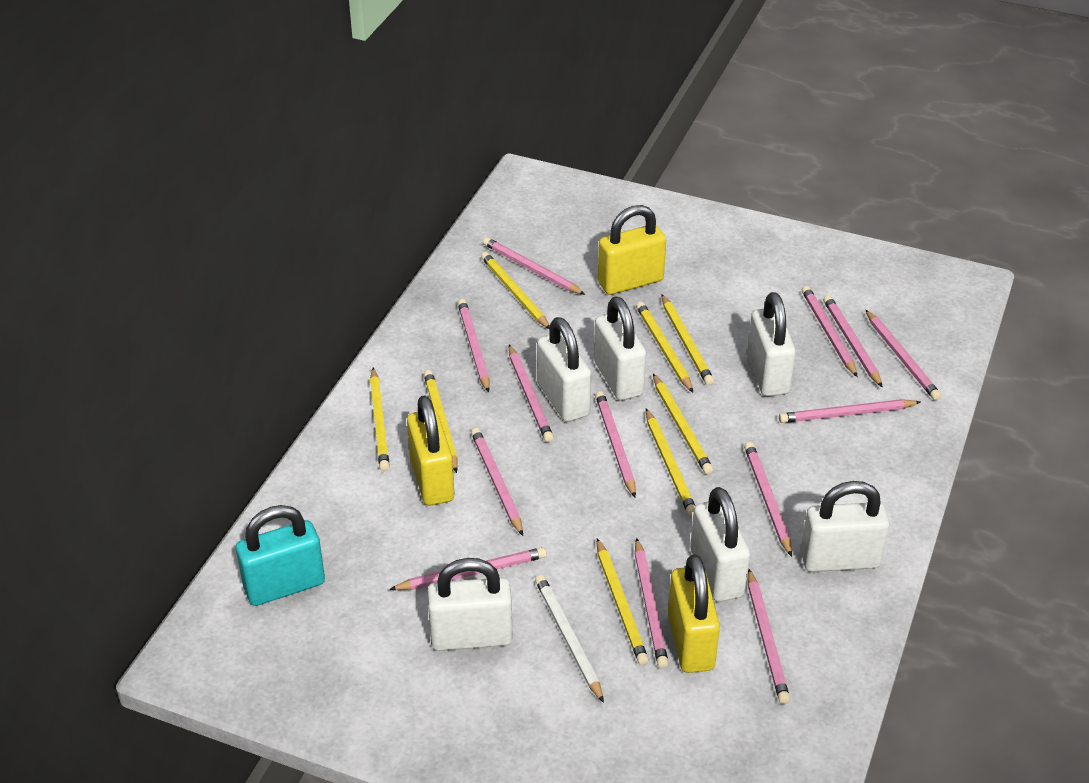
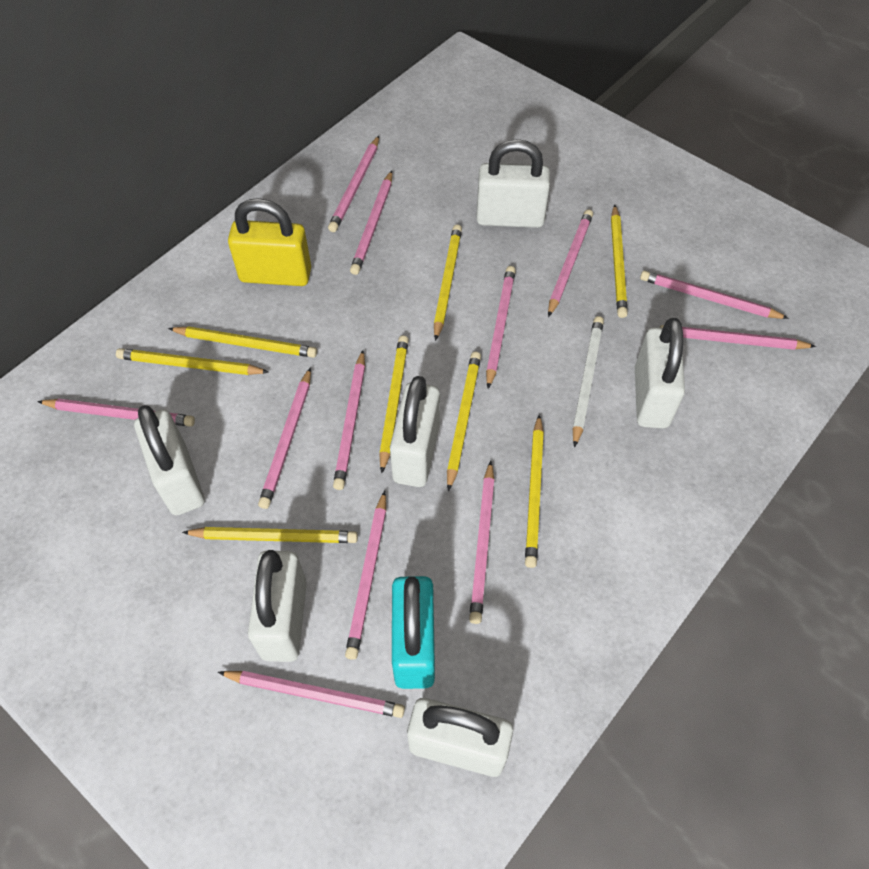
pink pencil: [389,547,547,590] [458,299,490,393] [471,428,523,536] [483,237,585,295] [509,345,554,442] [595,391,636,498] [635,538,669,669] [744,442,792,557] [748,569,790,704] [779,399,921,423] [802,286,858,377] [823,295,883,388] [865,309,941,400] = 13 -> [37,399,195,427] [218,671,405,718] [258,367,311,509] [328,136,379,232] [333,350,365,490] [345,490,386,660] [350,170,392,275] [469,461,495,624] [486,266,516,389] [548,210,593,317] [640,271,789,319] [660,325,816,350] = 12
yellow padlock: [407,395,454,506] [598,205,666,295] [668,554,720,673] = 3 -> [228,198,311,286] = 1

